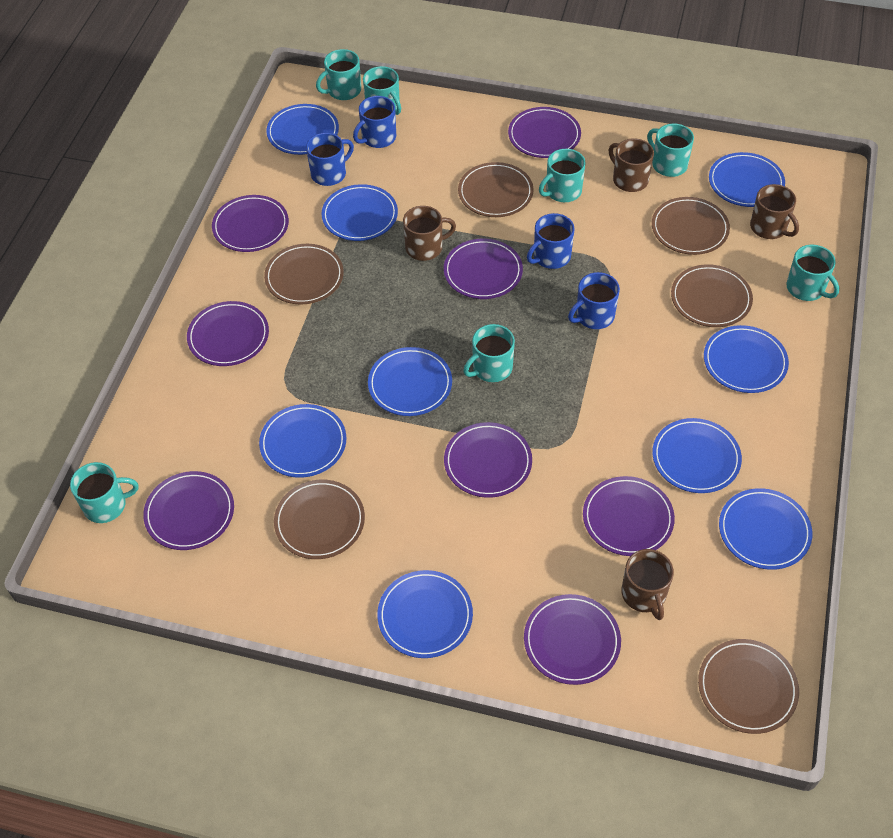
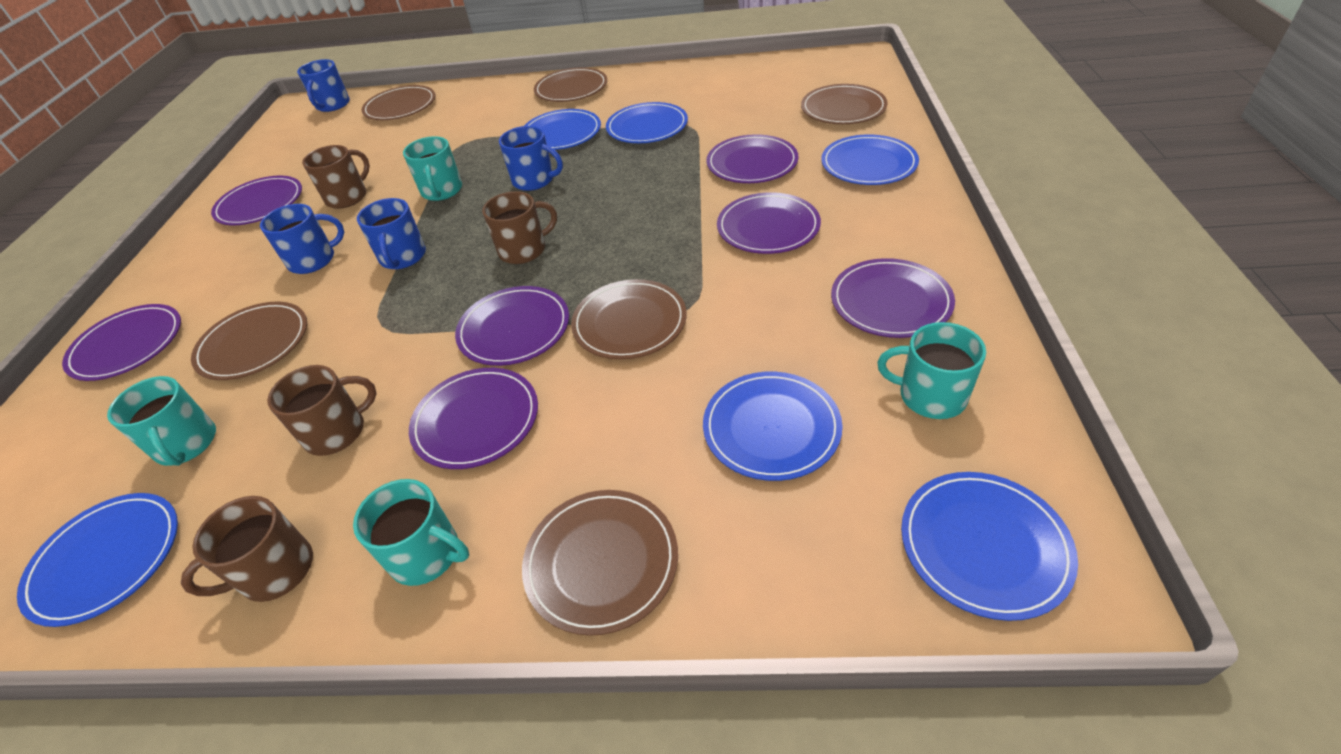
blue plate: [259,404,346,478] [267,104,339,155] [321,184,398,241] [368,347,452,416] [377,570,473,658] [652,418,742,493] [704,325,789,393] [709,152,785,207] [719,488,812,570] = 9 -> [17,493,178,627] [524,109,601,150] [606,102,688,143] [703,372,843,481] [821,134,919,185] [901,472,1078,621] = 6
purple plate: [143,471,234,550] [187,301,269,366] [212,195,289,252] [444,239,523,299] [444,422,532,498] [508,107,581,158] [524,594,621,685] [583,476,675,556] = 8 -> [62,304,181,381] [211,175,302,225] [409,368,538,469] [455,286,569,366] [706,134,799,183] [717,192,821,254] [831,258,955,338] = 7
turquoise mug: [70,462,138,523] [316,49,361,100] [363,66,401,115] [463,324,515,382] [539,149,586,202] [647,124,694,177] [786,245,839,301] = 7 -> [107,376,216,466] [353,479,469,586] [403,136,462,201] [877,322,986,419] = 4

